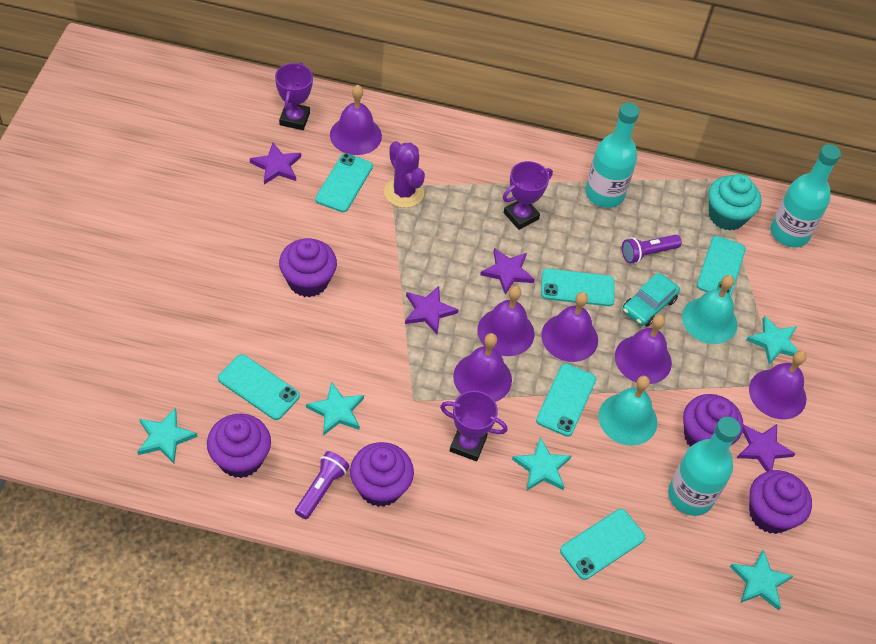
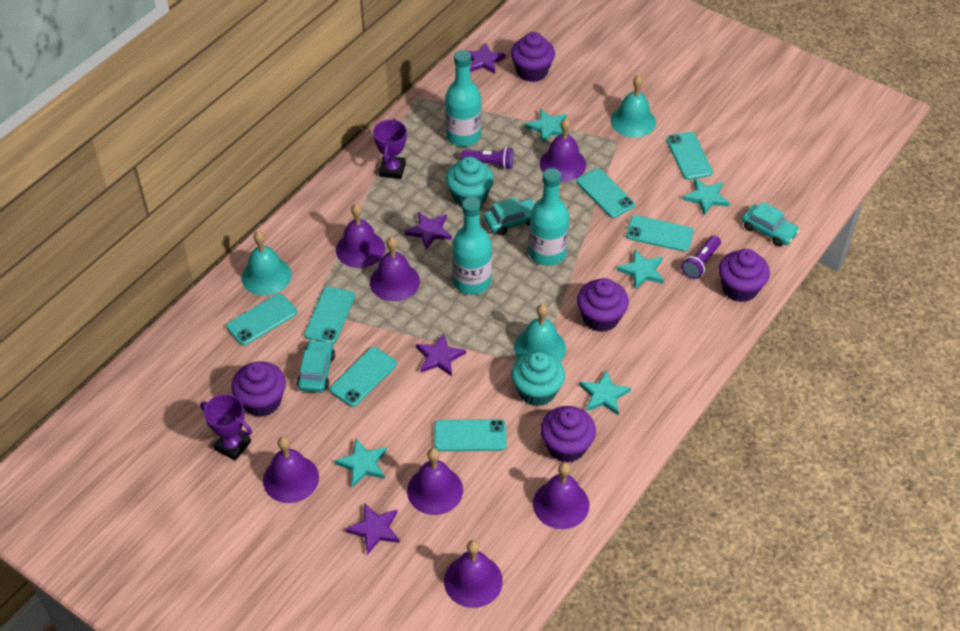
purple bell: [330,85,382,155] [453,333,512,402] [478,286,534,356] [541,292,598,362] [615,315,672,384] [749,350,807,419] = 6 -> [263,436,319,503] [336,204,385,268] [370,237,420,301] [407,448,463,515] [444,540,503,608] [533,462,589,529] [540,118,586,181] = 7
purple cactus: [384,141,425,208] = 1 -> none = 0
purple trophy: [275,62,313,130] [440,391,508,461] [503,161,553,230] = 3 -> [200,394,252,461] [373,119,407,179] = 2
turquoise bell: [598,376,657,446] [682,275,737,344] = 2 -> [242,231,292,296] [514,304,566,362] [611,75,656,138] = 3
turquoise car: [622,273,680,327] = 1 -> [297,339,335,393] [484,197,535,235] [742,202,800,247] = 3
turquoise cupcake: [708,174,761,231] = 1 -> [446,157,494,207] [511,351,565,406] = 2
turquoise phone: [218,354,300,420] [315,153,373,212] [536,363,596,437] [541,269,615,306] [560,509,646,580] [697,236,746,296] = 6 -> [226,293,297,346] [304,287,355,344] [330,347,397,407] [434,419,506,451] [576,168,635,218] [626,215,694,252] [666,132,713,180] = 7

